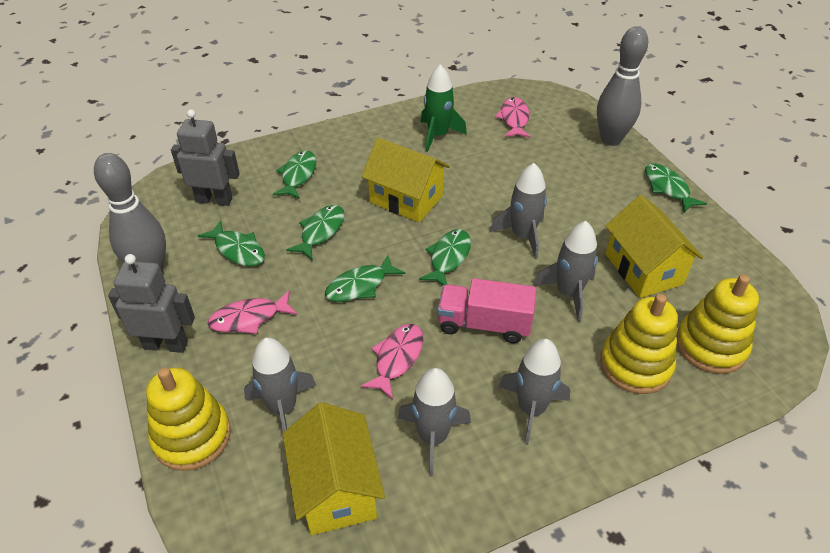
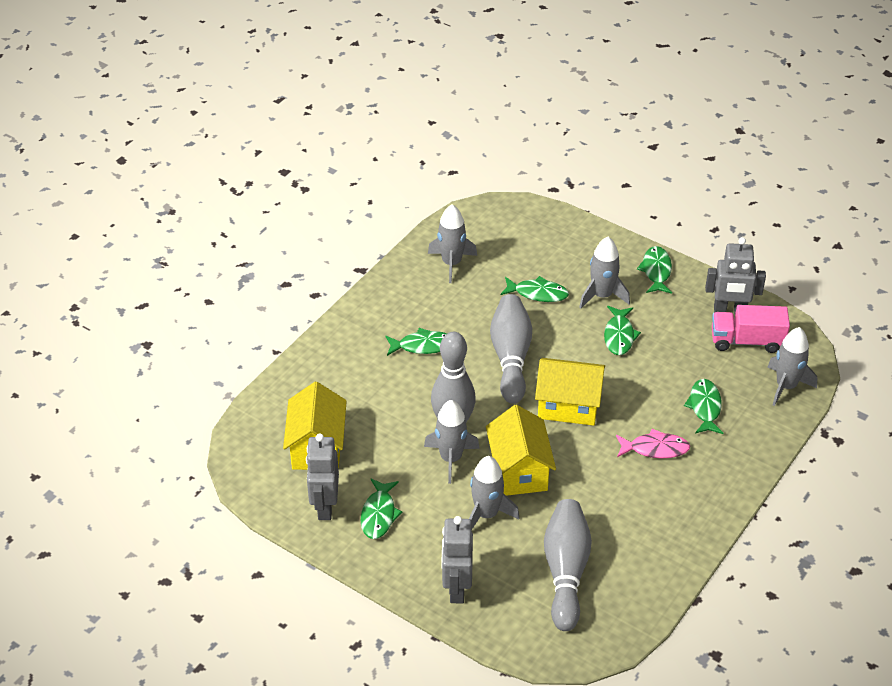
green rocket: [421,64,467,152] = 1 -> none = 0
grey bowling pin: [94,153,166,273] [597,26,648,146] = 2 -> [431,332,476,422] [490,294,532,404] [544,499,592,631] = 3
grey robot: [108,254,195,353] [171,109,240,206] = 2 -> [306,433,339,520] [442,516,473,603] [705,237,766,314] = 3
pink fish: [208,291,297,334] [360,324,423,399] [495,97,531,138] = 3 -> [616,429,690,459] = 1
yellow stacking toy: [146,367,231,471] [600,294,678,394] [677,274,759,374] = 3 -> none = 0

